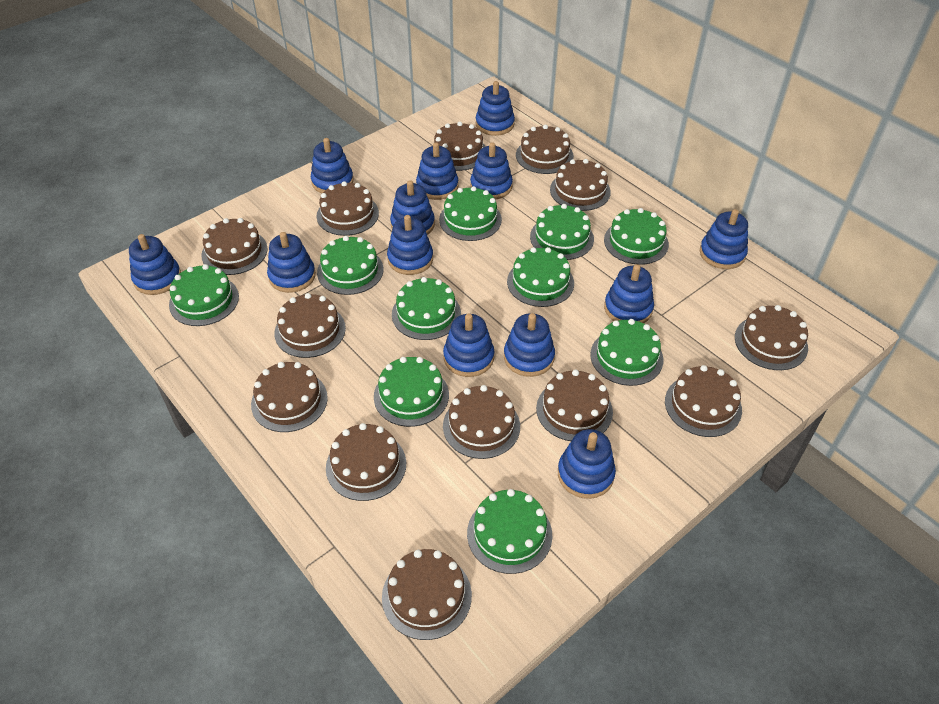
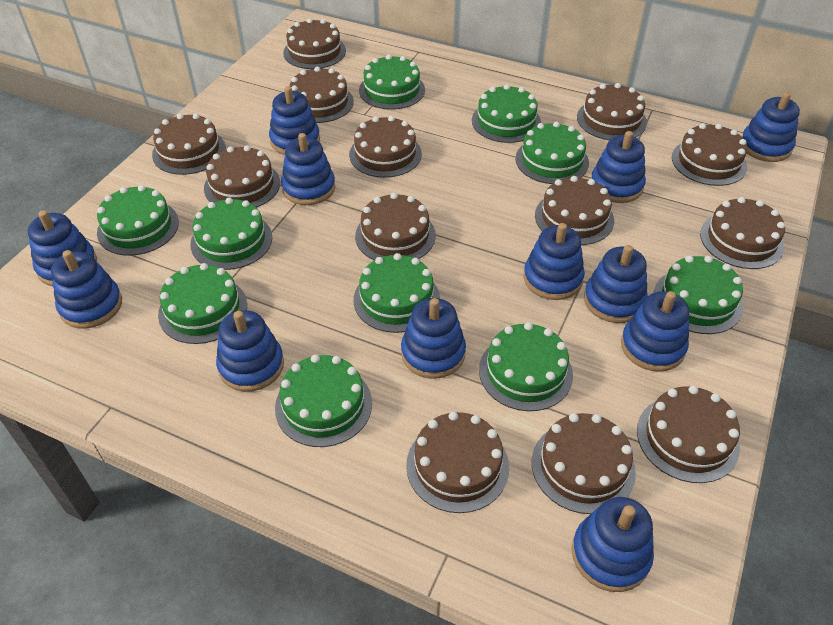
blue stacking toy: [129,234,181,295] [267,232,316,293] [311,138,354,193] [387,215,433,275] [390,180,435,235] [416,143,458,200] [443,314,494,377] [470,142,513,200] [476,81,515,136] [504,313,555,377] [558,429,616,499] [604,264,654,323] [700,209,748,269] = 13 -> [28,210,97,286] [51,250,122,329] [216,310,284,392] [269,86,320,155] [281,133,335,205] [401,298,466,379] [523,223,585,300] [572,497,654,592] [584,245,648,323] [591,131,646,203] [621,291,689,372] [742,92,800,162] = 12

